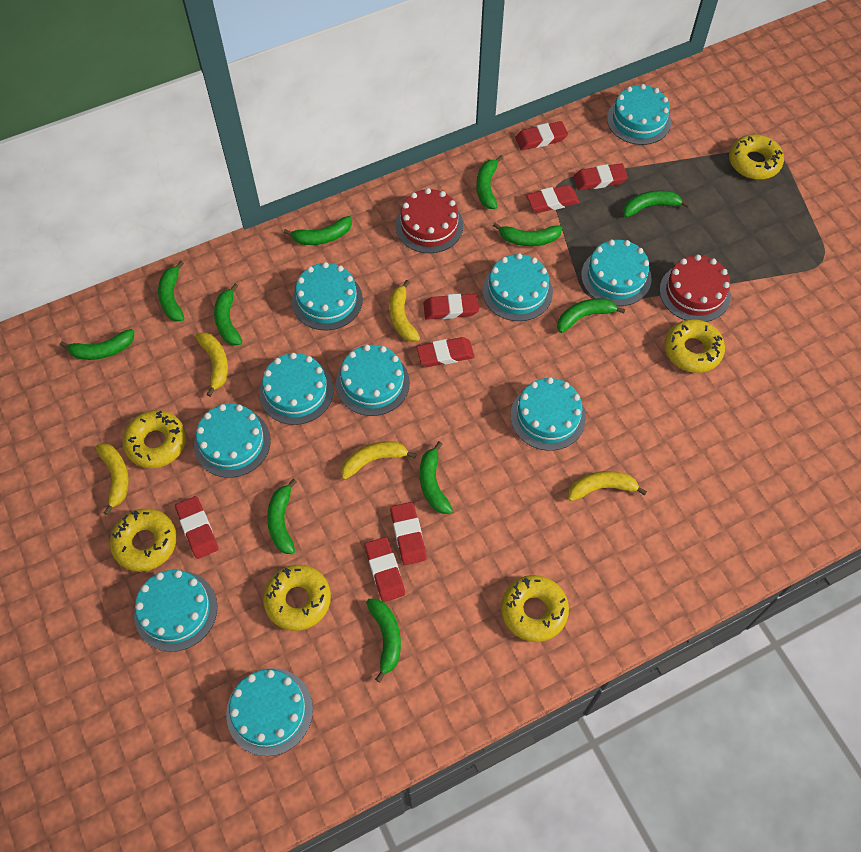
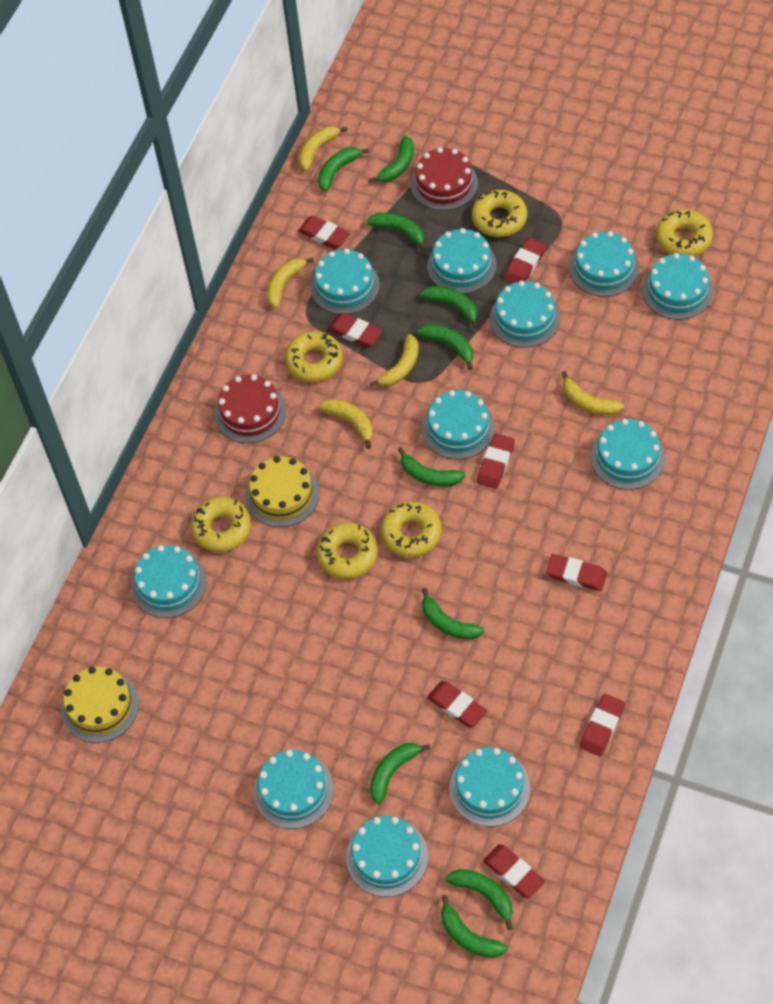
green banana: [60,329,134,360] [158,261,184,322] [214,283,242,346] [267,479,297,554] [284,216,352,245] [366,599,401,682] [420,441,453,514] [476,156,503,209] [493,222,562,246] [557,298,625,333] [623,190,690,217] = 11 -> [318,147,369,192] [367,213,426,251] [369,136,414,183] [370,743,430,804] [398,447,465,486] [417,324,473,370] [420,286,478,329] [422,588,484,640] [441,895,508,958] [445,869,513,930] = 10
turquoise cake: [134,570,217,652] [194,404,271,478] [226,668,313,756] [259,353,334,425] [292,262,363,330] [336,344,410,416] [482,253,553,321] [511,377,586,451] [581,240,652,306] [607,84,671,145] = 10 -> [131,545,207,618] [254,750,334,829] [310,249,380,314] [346,816,428,897] [422,390,495,459] [427,228,497,294] [449,747,530,827] [490,281,560,348] [569,231,639,297] [591,419,665,490] [642,253,713,320] = 11
yellow cake: none = 0 -> [61,667,139,743] [245,456,319,527] = 2

